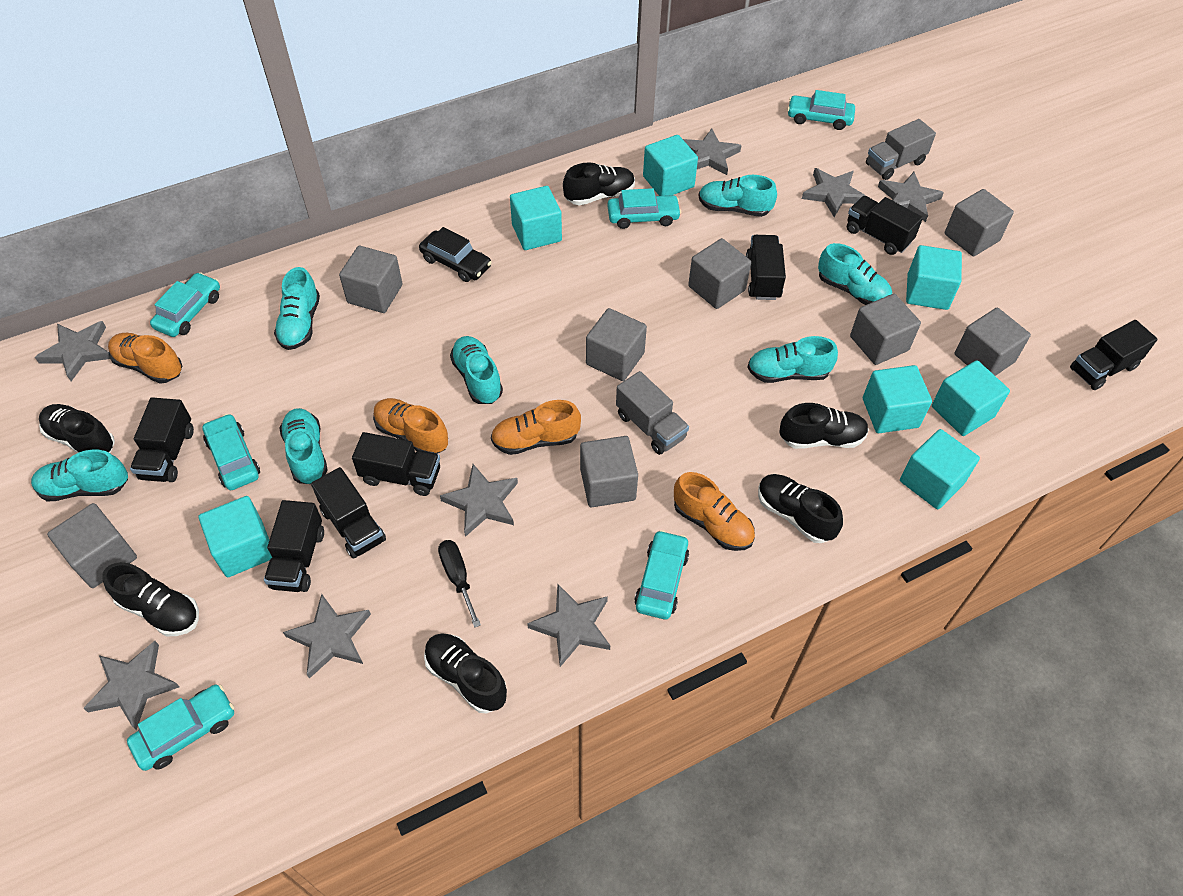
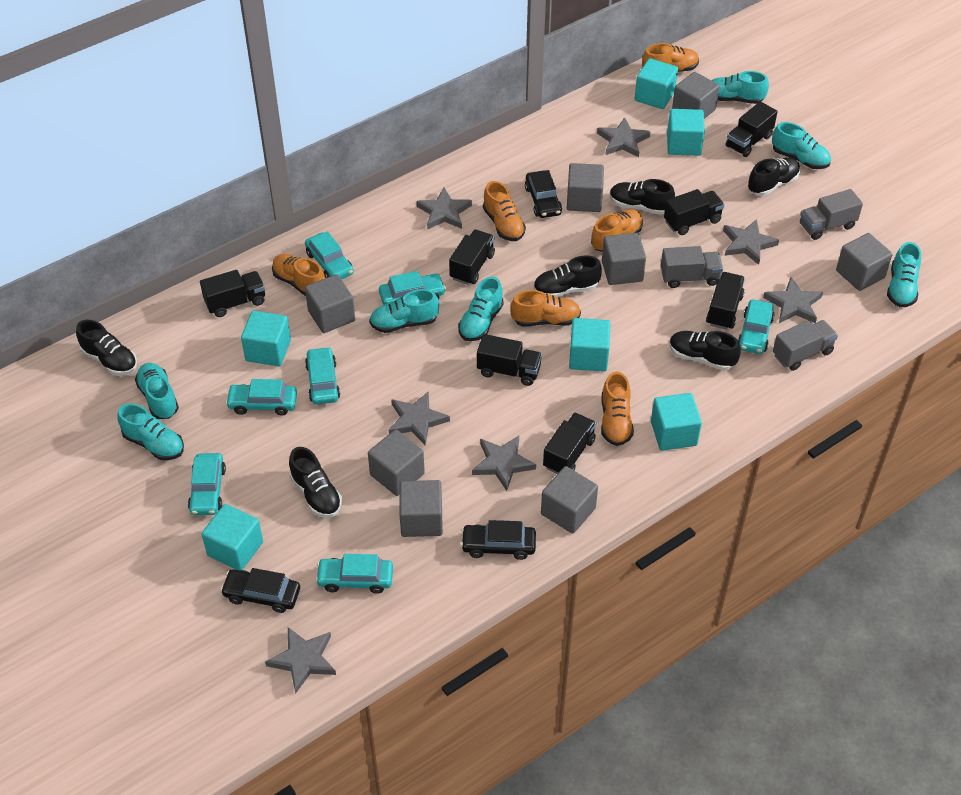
black car: [419,227,492,282] = 1 -> [220,568,300,613] [461,520,536,560] [525,170,562,218] = 3
black screwdriver: [438,540,481,628] = 1 -> none = 0
grey star: [35,321,110,381] [83,641,180,730] [283,594,371,679] [440,464,518,537] [527,584,610,667] [683,129,742,175] [802,168,866,217] [878,172,944,222] = 8 -> [265,627,336,694] [389,391,450,445] [416,188,472,229] [472,436,536,491] [597,117,650,157] [723,219,779,265] [763,277,823,323] = 7
grey truck: [616,371,689,455] [866,119,936,180] = 2 -> [661,246,723,288] [773,320,838,371] [800,189,863,240] = 3
orange shoe: [108,333,182,384] [373,398,448,454] [491,400,581,455] [674,472,755,551] = 4 -> [272,254,325,296] [483,181,526,241] [510,290,581,327] [591,209,643,252] [601,372,634,446] [642,43,699,72] = 6
turquoise car: [127,685,234,771] [150,272,220,337] [202,414,260,490] [607,188,681,229] [634,530,689,619] [787,90,855,130] = 6 -> [188,453,226,515] [226,379,297,416] [305,231,354,279] [305,347,340,405] [315,554,393,594] [379,271,446,305] [738,299,775,354] = 7
turquoise cube: [199,496,272,577] [510,186,562,250] [643,135,698,196] [863,365,932,433] [900,429,980,509] [906,245,962,310] [932,360,1010,436] = 7 -> [202,504,263,570] [241,311,291,366] [569,318,610,372] [635,58,678,109] [651,393,702,451] [667,109,705,156] = 6

